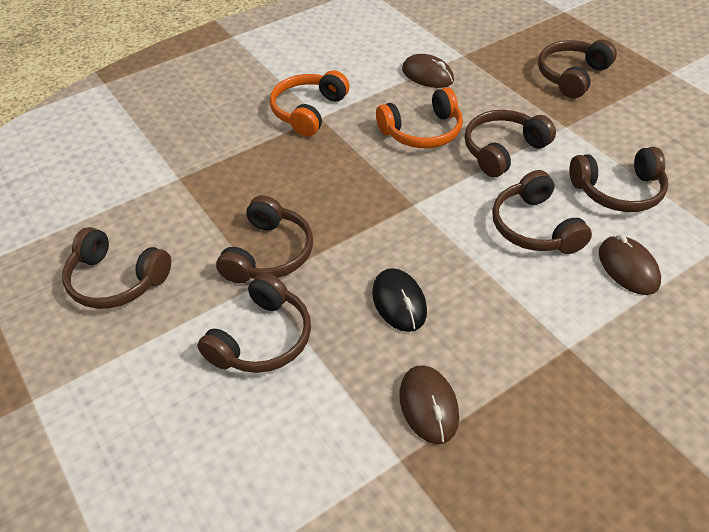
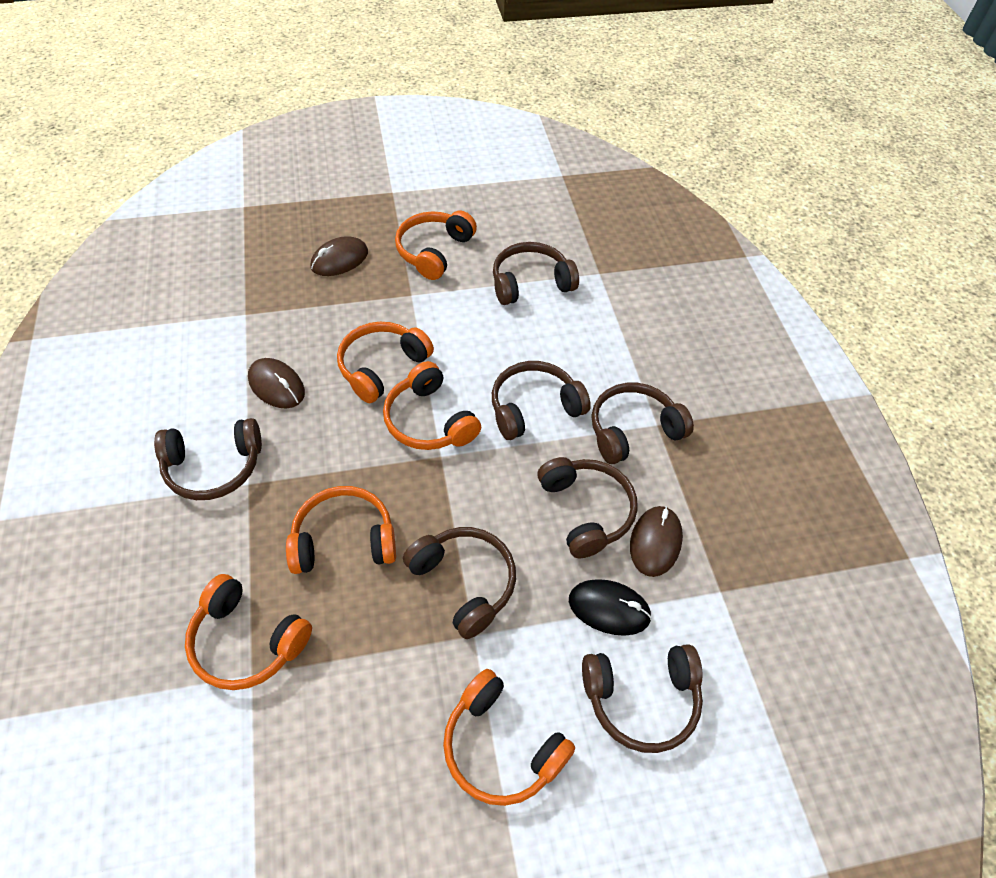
orange headphones: [270,70,349,137] [376,87,463,148] = 2 -> [185,574,312,690] [286,486,396,574] [337,322,434,403] [383,361,481,450] [395,211,477,280] [443,669,575,806] = 6

